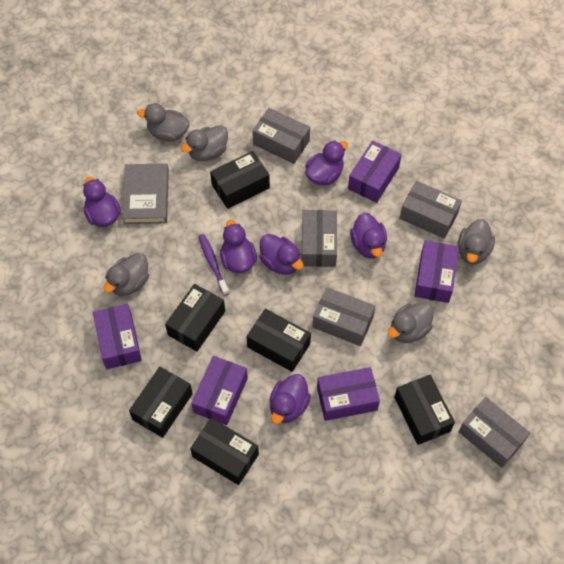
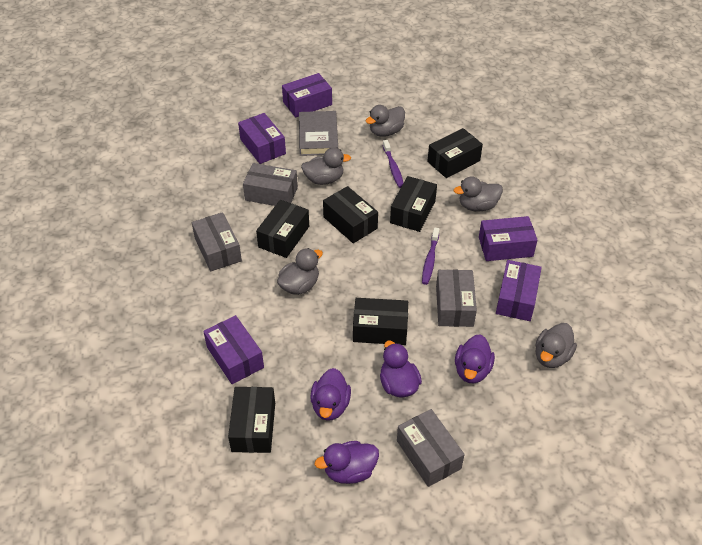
grey box: [252,108,310,164] [302,210,337,267] [312,287,375,346] [400,181,462,239] [458,397,530,468] = 5 -> [192,212,242,271] [243,163,298,206] [397,409,465,487] [436,270,477,327] = 4
purple duck: [83,177,121,227] [220,220,257,273] [259,234,304,275] [270,374,311,424] [305,140,348,185] [350,212,387,259] = 6 -> [310,368,351,421] [315,441,379,484] [380,341,422,398] [455,334,495,383] = 4
purple toothbrush: [198,234,229,296] = 1 -> [383,140,403,188] [422,228,440,285] = 2

